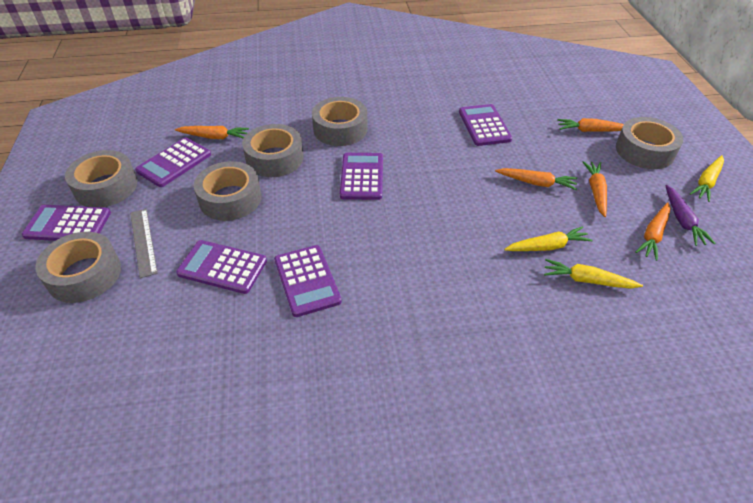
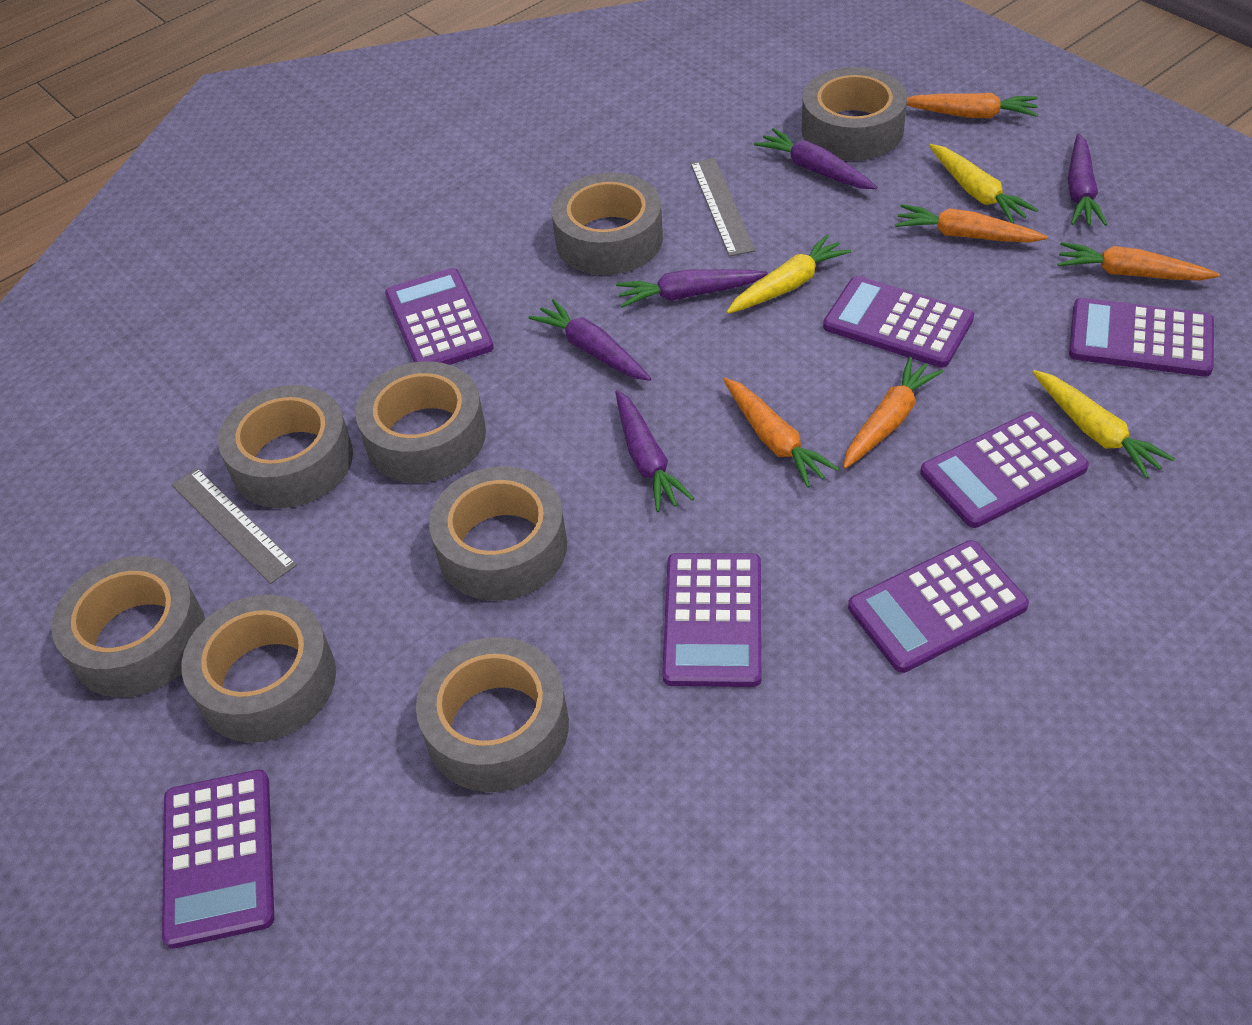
grey ruler: [130,209,158,278] = 1 -> [172,468,297,584] [690,158,755,257] = 2
grey tape: [35,232,121,303] [65,150,137,207] [194,161,262,221] [242,124,303,177] [312,97,368,146] [616,117,683,169] = 6 -> [51,556,205,697] [182,595,336,742] [218,385,353,508] [356,361,486,483] [416,637,569,792] [429,466,567,601] [551,173,663,275] [802,67,907,161] = 8
purple calculator: [22,205,111,241] [135,137,211,187] [176,240,267,294] [274,245,342,317] [340,153,383,200] [459,104,512,146] = 6 -> [162,770,274,949] [385,268,494,365] [662,553,762,687] [823,276,974,368] [848,540,1029,673] [920,412,1089,528] [1069,298,1214,377] = 7
purple carrot: [665,185,716,246] = 1 -> [528,299,651,381] [616,269,768,308] [616,390,694,512] [754,128,877,189] [1068,133,1107,226] = 5

